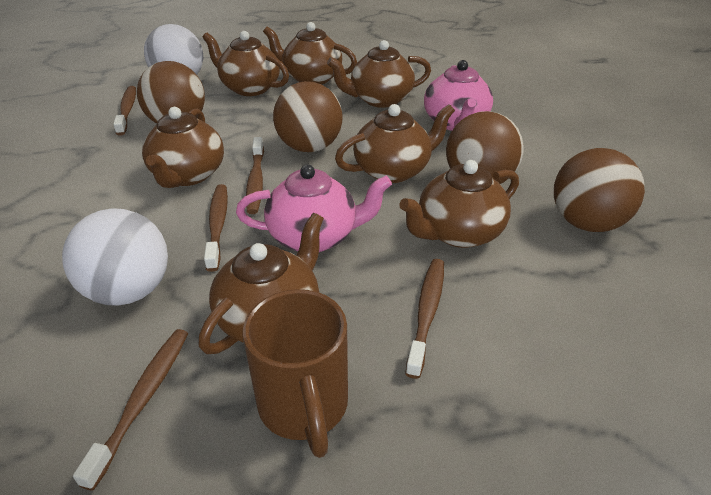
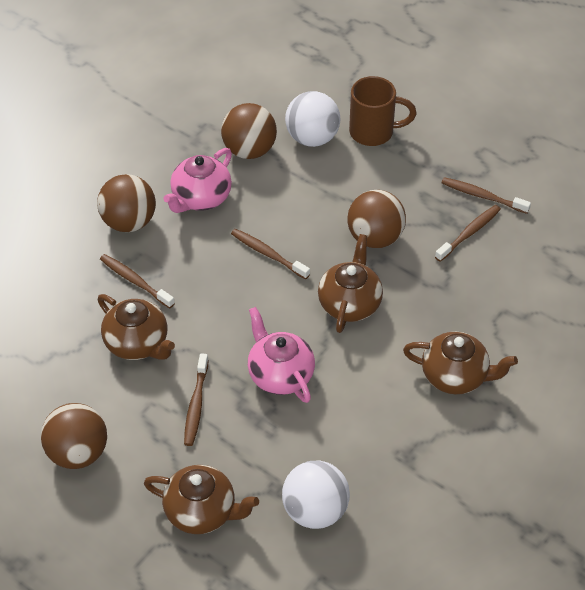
brown teapot: [142,107,224,188] [199,213,324,354] [202,31,289,96] [263,22,357,84] [327,40,431,108] [335,104,455,183] [399,160,519,248] = 7 -> [98,294,175,360] [144,465,259,534] [318,234,383,333] [403,332,518,394] = 4

